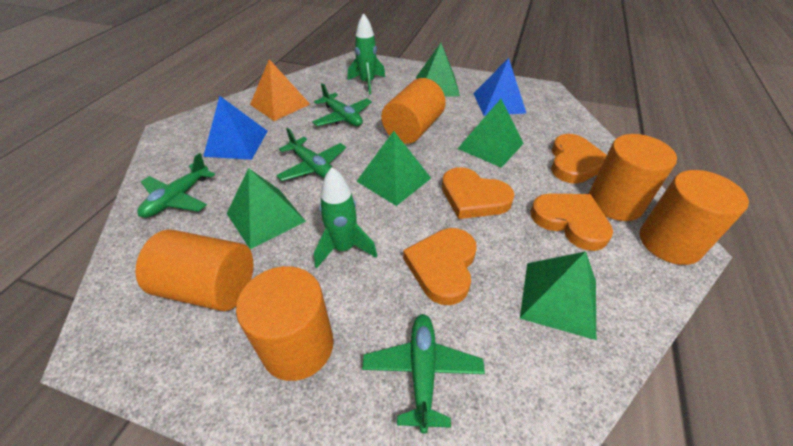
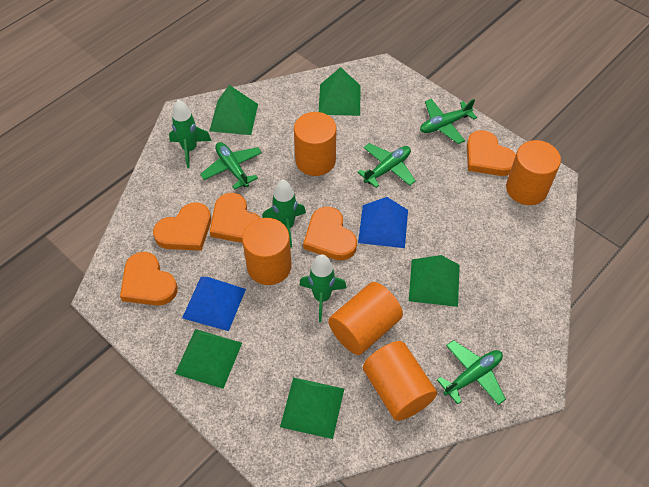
green rocket: [314,167,377,268] [347,13,385,95] = 2 -> [169,100,212,168] [262,180,306,248] [299,255,347,322] = 3
orange heart: [403,228,477,305] [442,167,514,219] [530,194,613,251] [551,134,607,184] = 4 -> [120,252,178,306] [153,202,211,251] [210,193,260,243] [303,207,357,260] [467,130,516,176] = 5
orange pyramid: [250,59,310,121] = 1 -> none = 0

